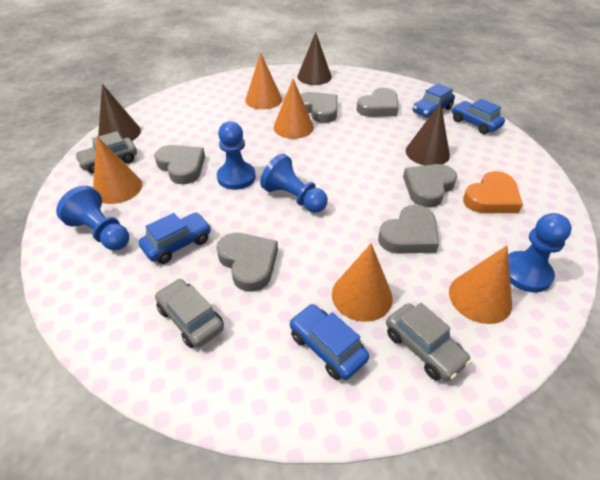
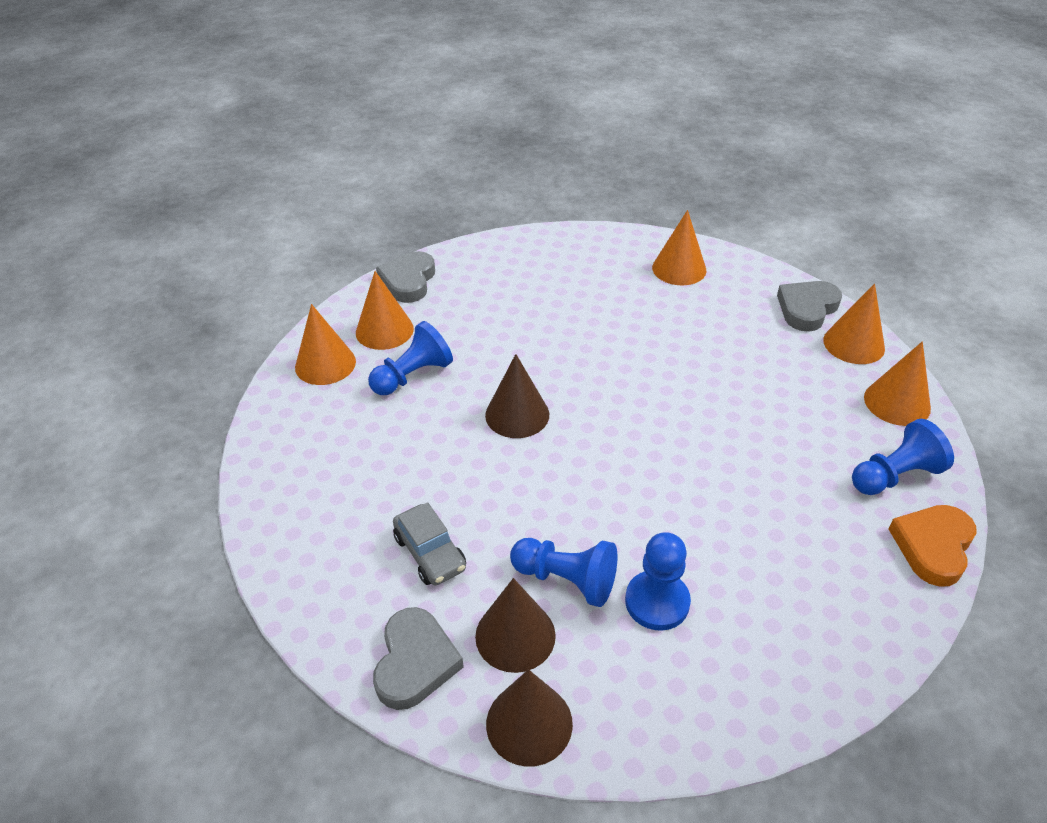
blue car: [139,213,211,264] [289,304,369,380] [413,83,455,118] [452,99,505,134] = 4 -> none = 0
grey car: [75,131,137,174] [155,279,224,348] [386,303,471,381] = 3 -> [393,502,466,585] = 1
grey heart: [154,145,205,184] [216,233,278,292] [300,92,338,123] [357,88,399,117] [378,205,439,254] [403,164,457,207] = 6 -> [373,607,464,710] [376,251,435,303] [777,281,842,332] = 3

